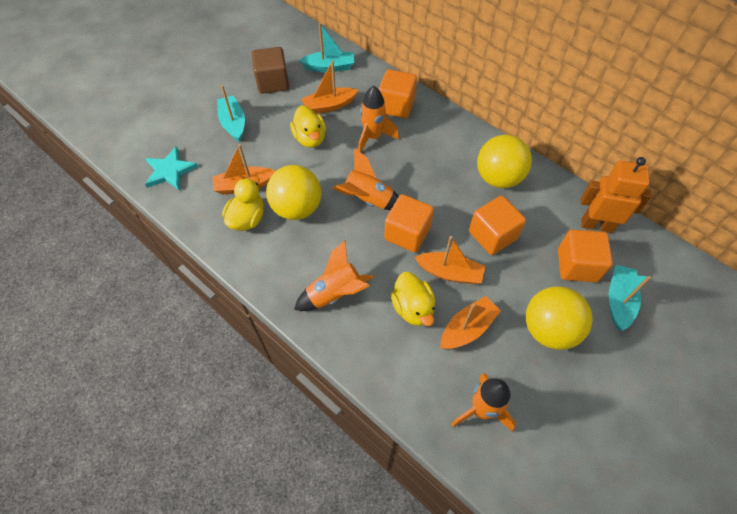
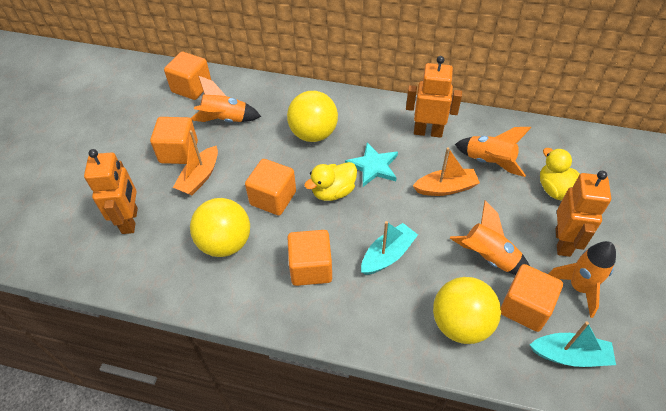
brown cube: [252,47,289,94] = 1 -> none = 0
orange boat: [212,144,275,194] [301,61,358,114] [415,236,485,284] [440,296,501,349] = 4 -> [173,130,218,195] [413,147,480,196] = 2
orange cube: [379,69,417,118] [384,194,434,252] [469,196,526,255] [558,230,613,282] = 4 -> [150,117,198,164] [164,52,211,100] [245,159,296,215] [288,230,332,286] [501,264,563,332] = 5
orange robot: [580,157,652,233] = 1 -> [84,149,138,234] [406,56,462,138] [556,171,611,257] = 3
turquoise boat: [217,85,245,142] [299,23,354,72] [609,265,651,331] = 3 -> [361,221,418,275] [530,321,616,367] = 2
yellow duck: [222,176,264,231] [290,105,326,148] [391,272,435,326] = 3 -> [304,162,357,201] [540,148,580,201] = 2

